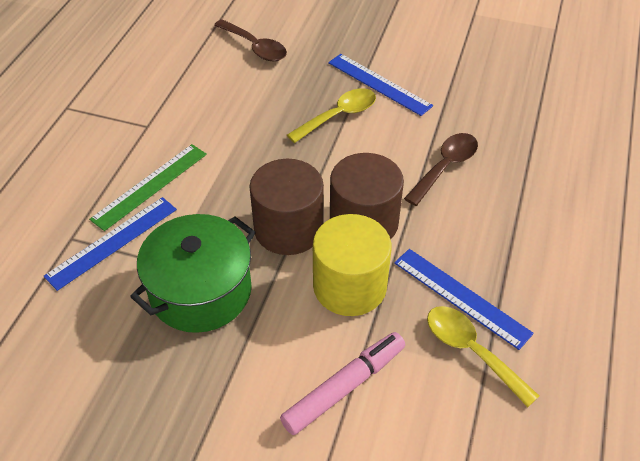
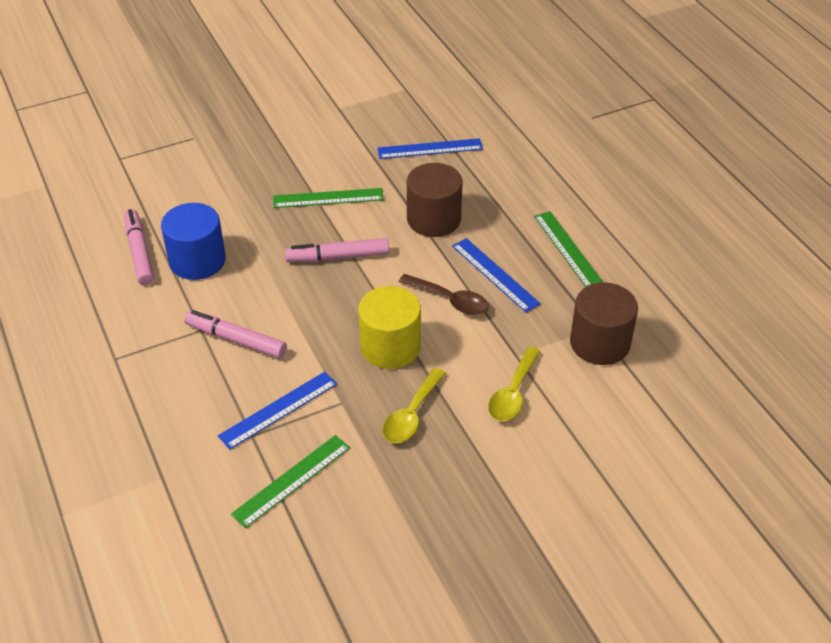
blue cylinder: none = 0 -> [161,203,226,280] = 1
brown spoon: [214,19,287,61] [404,133,478,206] = 2 -> [399,274,489,315] = 1
green pot: [130,214,256,333] = 1 -> none = 0
green ruler: [89,144,207,231] = 1 -> [231,435,350,528] [273,188,384,208] [534,211,603,287] = 3
pink marker: [280,332,405,435] = 1 -> [124,209,154,286] [184,310,287,358] [285,238,389,262] = 3

